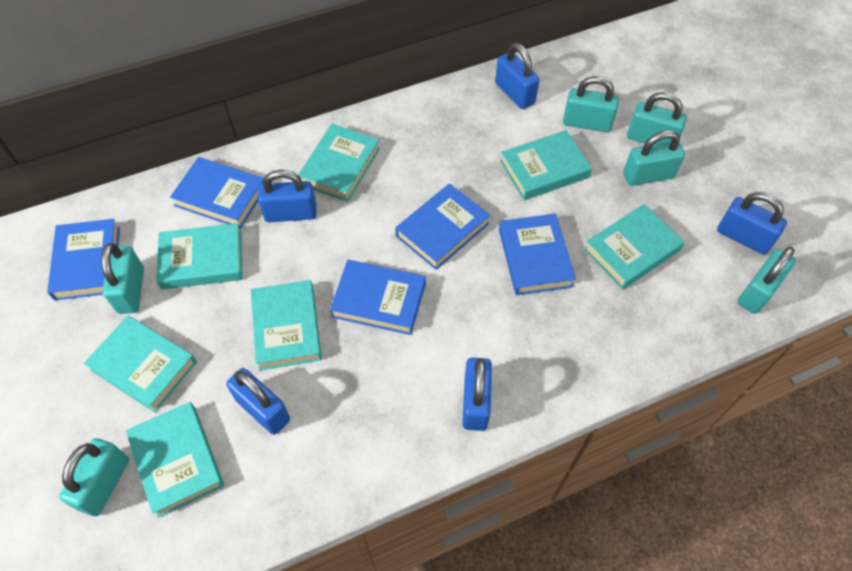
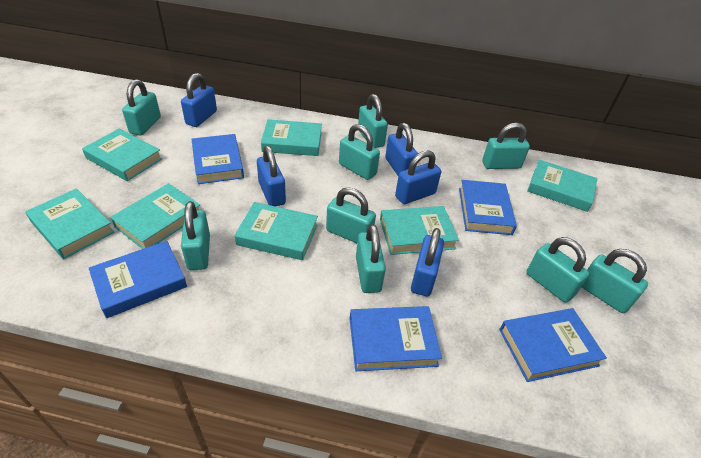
turquoise padlock: [59,438,129,516] [101,243,144,314] [563,76,619,132] [623,130,685,186] [627,92,687,144] [737,247,796,314] = 6 -> [122,79,161,136] [181,201,210,270] [326,187,376,243] [339,124,380,180] [356,224,386,293] [358,94,388,148] [482,123,530,169] [526,237,590,303] [582,249,648,313] = 9

